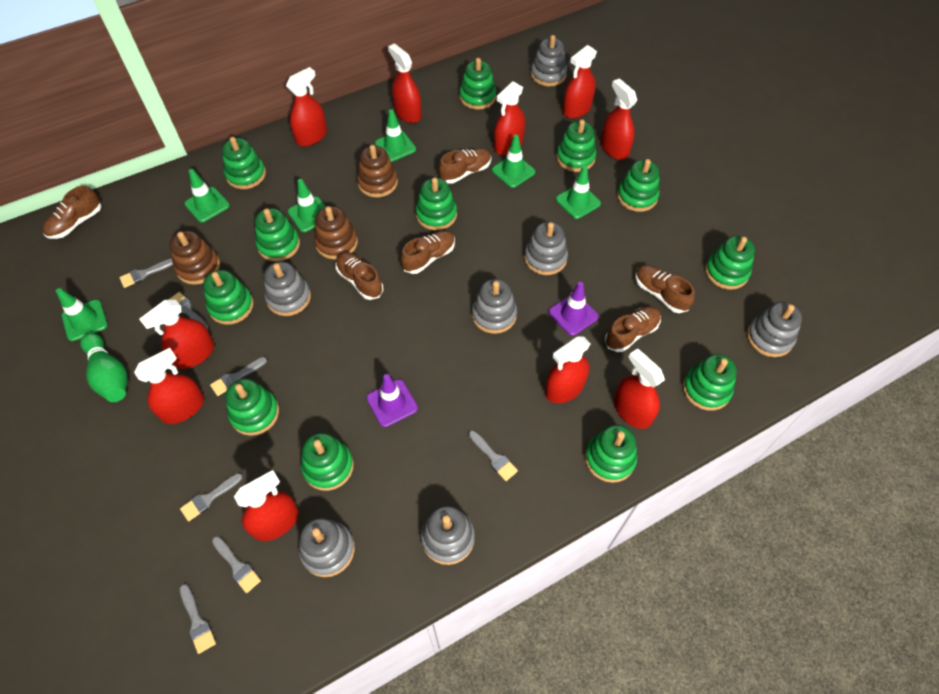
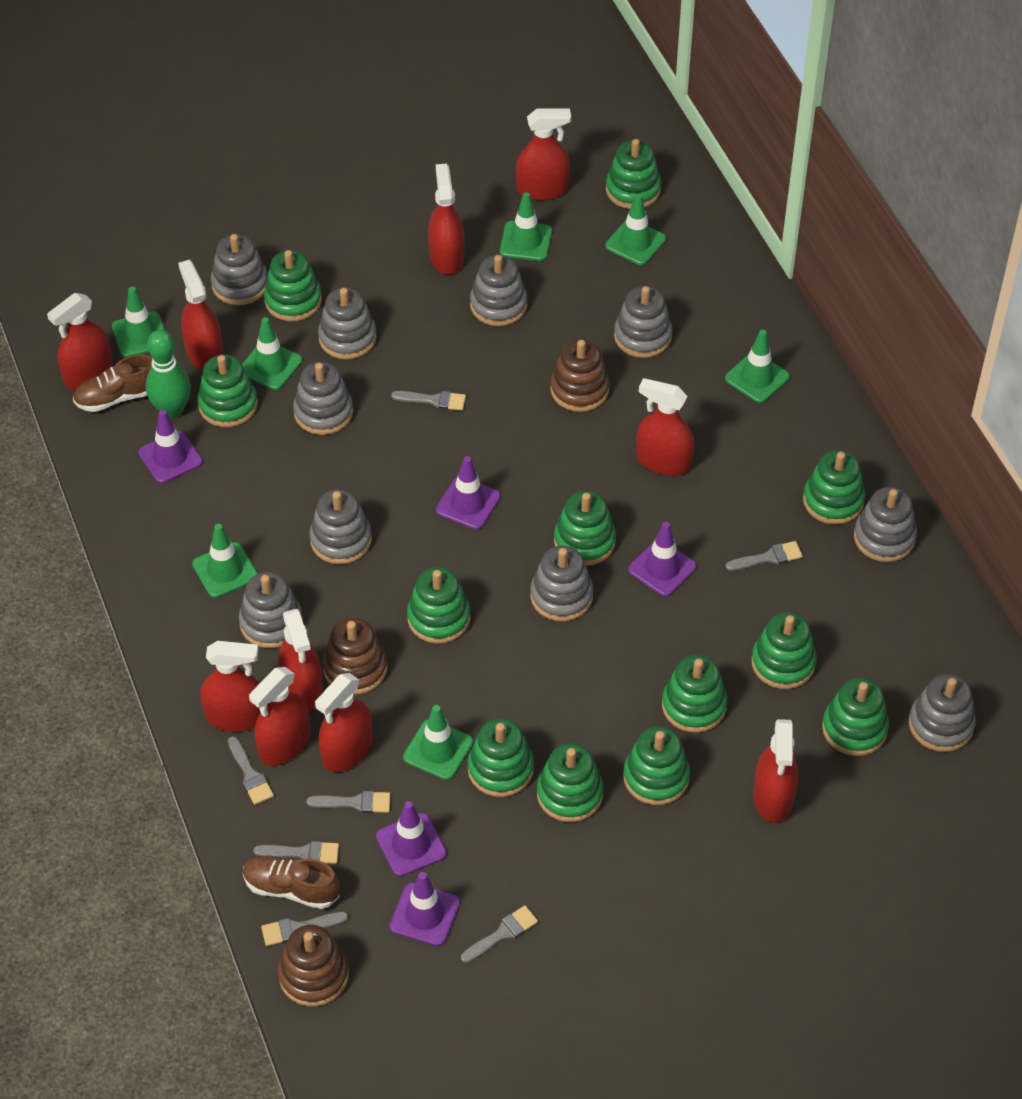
brown shoe: [42,186,101,239] [335,252,383,300] [401,230,455,274] [439,148,491,184] [605,306,661,352] [635,265,695,313] = 6 -> [73,354,152,412] [243,856,340,909] = 2
green traffic cone: [56,288,108,341] [184,169,230,223] [288,179,326,232] [375,109,416,162] [492,135,535,188] [556,165,601,219] = 6 -> [112,286,165,357] [192,524,258,598] [242,317,302,390] [403,705,473,780] [500,192,552,261] [605,194,666,265] [725,330,790,403] = 7
grey stacking toy: [264,262,311,316] [299,518,355,577] [421,506,475,565] [472,279,517,334] [524,222,568,275] [531,35,567,86] [747,302,802,357] = 7 -> [211,234,268,305] [239,572,303,648] [293,362,353,435] [309,489,372,564] [318,288,377,359] [470,255,527,326] [530,545,593,621] [614,286,672,358] [854,487,917,562] [909,674,976,752] = 10
purple traffic cone: [366,374,418,427] [549,282,599,336] = 2 -> [138,410,203,483] [376,801,447,877] [390,872,460,946] [436,456,501,530] [628,522,697,597] = 5

